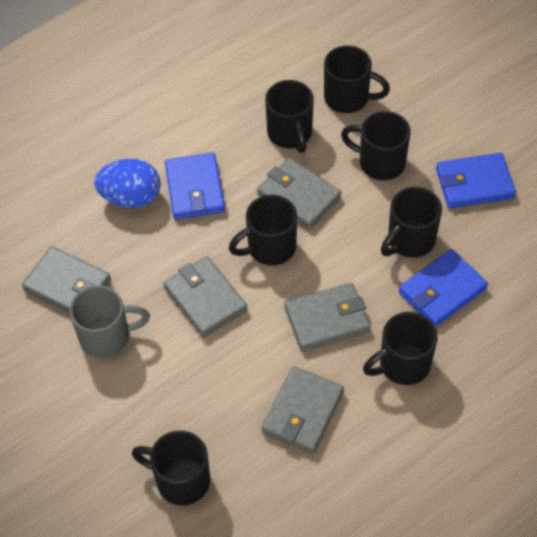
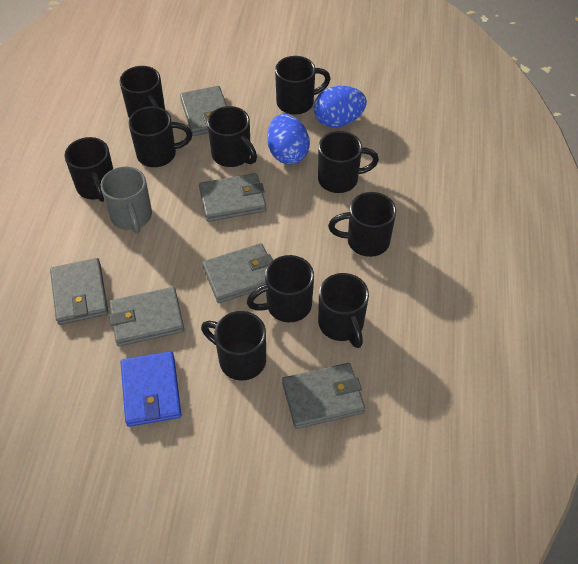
black mug: [132,430,210,505] [228,194,297,266] [265,80,314,153] [324,45,390,113] [341,111,411,181] [363,312,438,385] [381,187,442,258] = 7 -> [64,137,113,202] [120,66,165,118] [128,106,192,167] [201,311,266,380] [207,106,257,167] [246,255,314,322] [275,56,330,115] [318,131,379,193] [318,273,369,348] [328,192,396,257] = 10
blue egg: [94,159,161,208] = 1 -> [267,114,310,165] [313,86,367,127] = 2
blue wallet: [165,153,225,220] [399,249,488,327] [436,153,516,209] = 3 -> [121,351,181,427] = 1
grey wallet: [22,246,111,314] [163,257,247,337] [257,158,341,229] [262,366,344,454] [284,283,371,351] = 5 -> [50,258,108,325] [109,287,184,347] [180,86,227,136] [199,173,266,222] [202,243,273,303] [282,363,365,429] = 6

